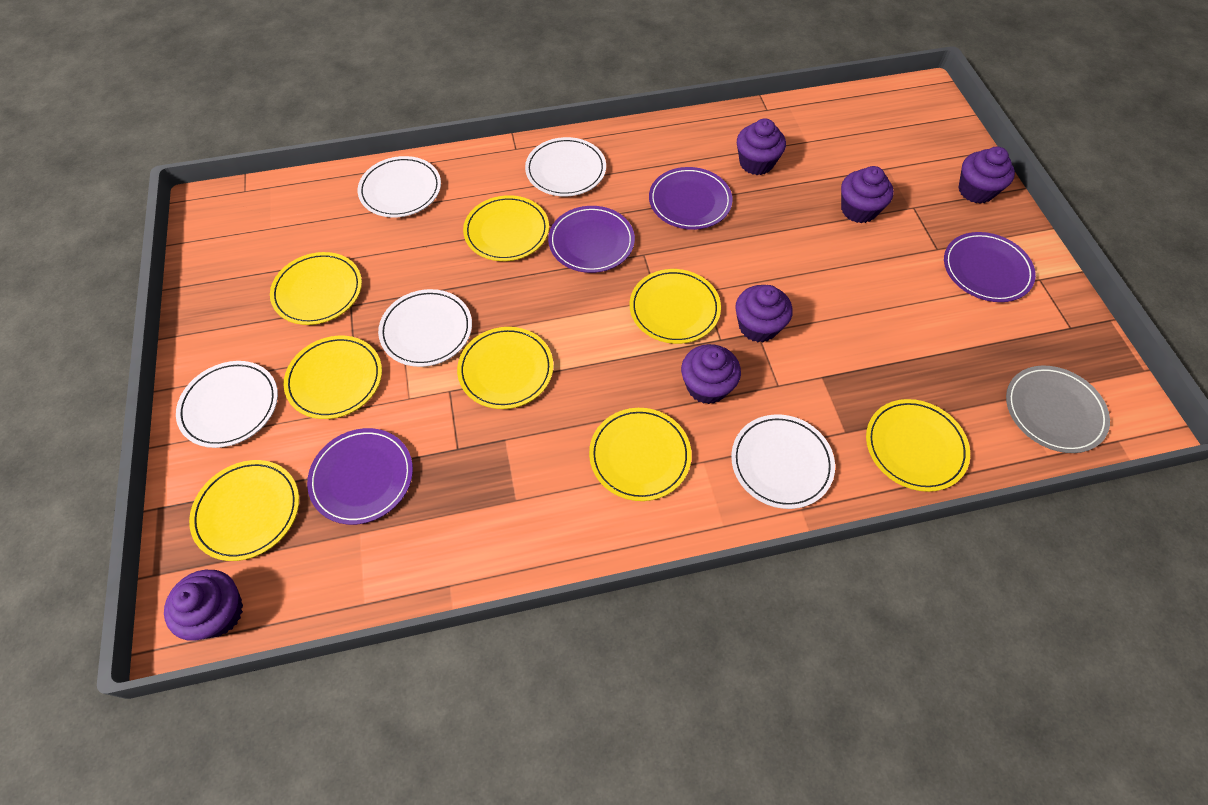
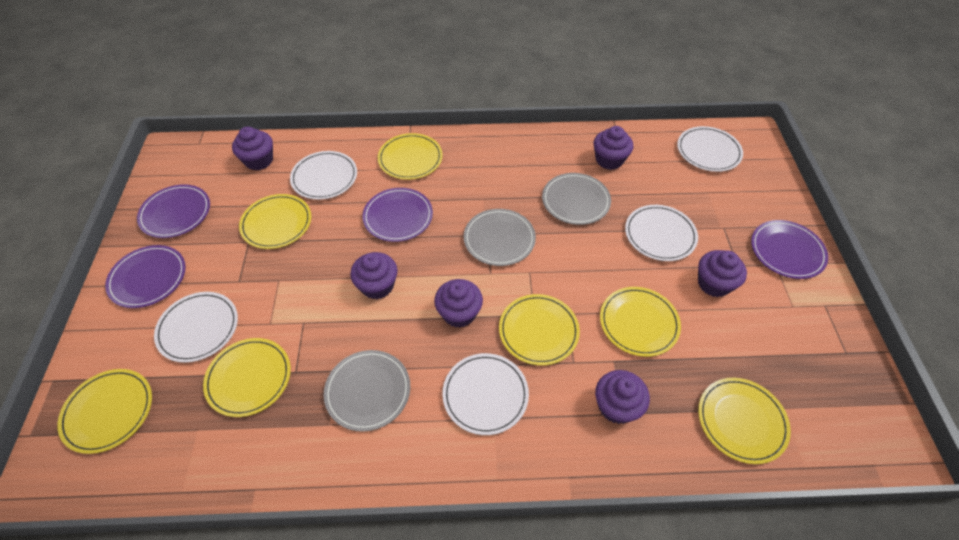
grey plate: [1006,365,1110,453] = 1 -> [324,350,410,432] [464,209,536,266] [542,173,611,225] = 3
yellow plate: [189,460,299,561] [270,252,362,325] [283,336,382,419] [457,327,553,409] [463,195,549,261] [589,408,692,501] [630,269,721,344] [866,399,970,492] = 8 -> [57,369,152,454] [203,338,291,417] [239,194,311,249] [378,133,443,180] [499,294,580,366] [600,287,681,357] [698,378,791,464] = 7

